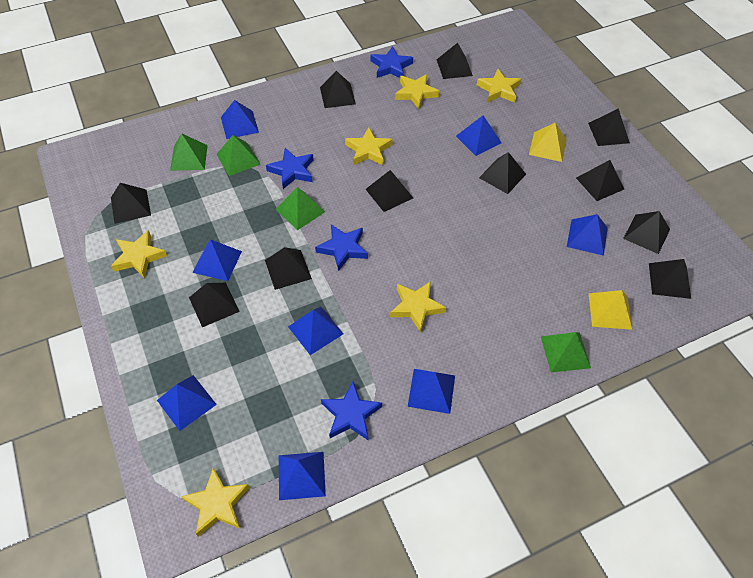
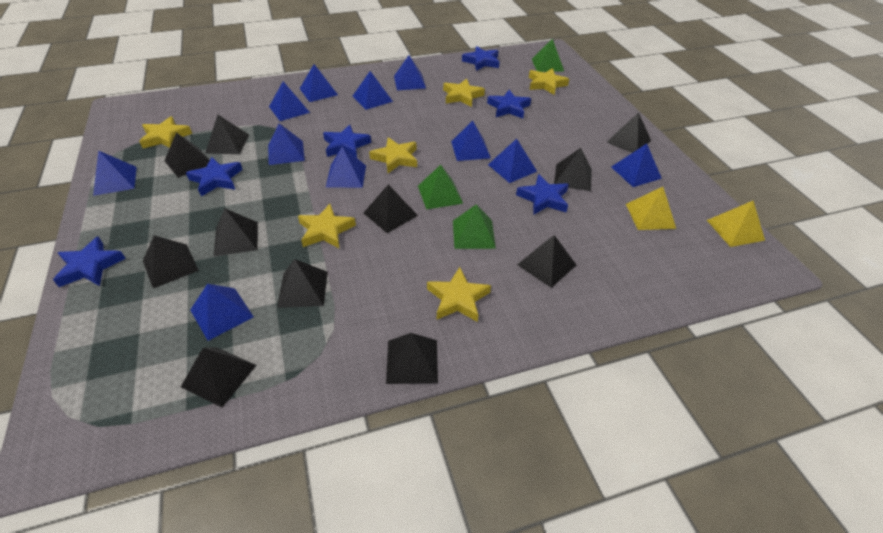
blue pyramid: [157,375,217,431] [193,239,242,281] [221,100,259,139] [279,452,326,500] [288,307,343,355] [408,369,455,414] [456,115,501,156] [567,214,608,256] = 8 -> [93,150,137,196] [190,284,254,341] [268,123,305,165] [269,81,310,121] [300,64,338,102] [326,147,366,188] [353,71,393,110] [394,55,426,90] [451,121,491,161] [488,139,537,183] [612,143,662,187] = 11
blue star: [266,148,314,189] [315,224,368,271] [321,382,382,440] [370,47,413,78] = 4 -> [53,237,126,287] [186,157,243,196] [323,124,371,158] [462,46,500,71] [487,90,531,118] [516,174,569,214] = 6
green pyramid: [170,133,208,171] [216,135,260,176] [276,187,325,230] [541,332,591,372] = 4 -> [418,165,463,210] [453,204,496,249] [532,39,564,72] = 3

